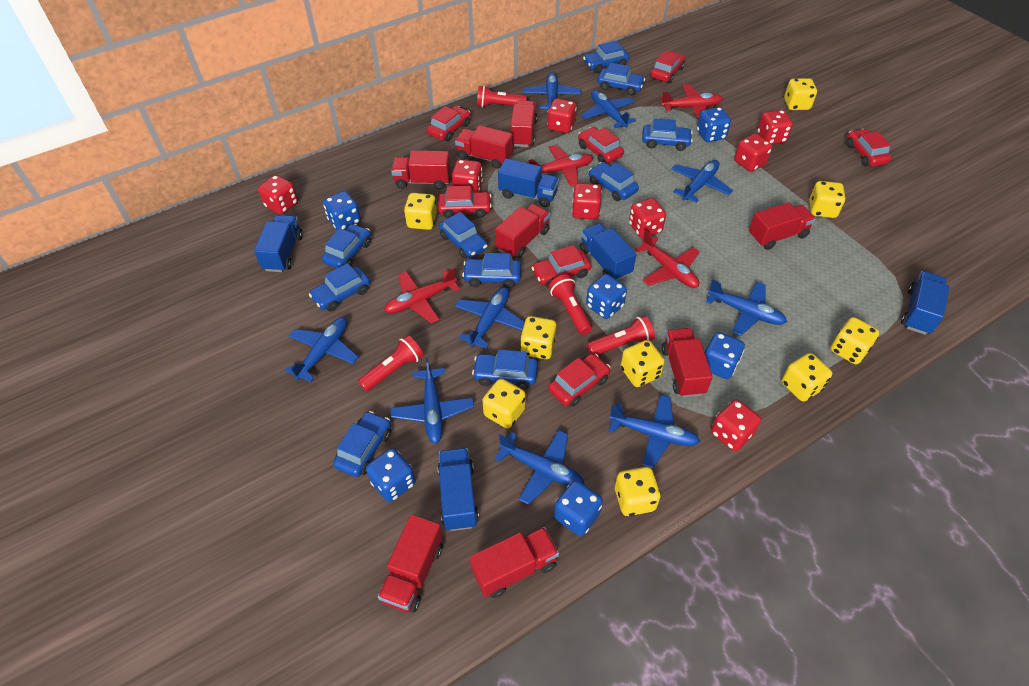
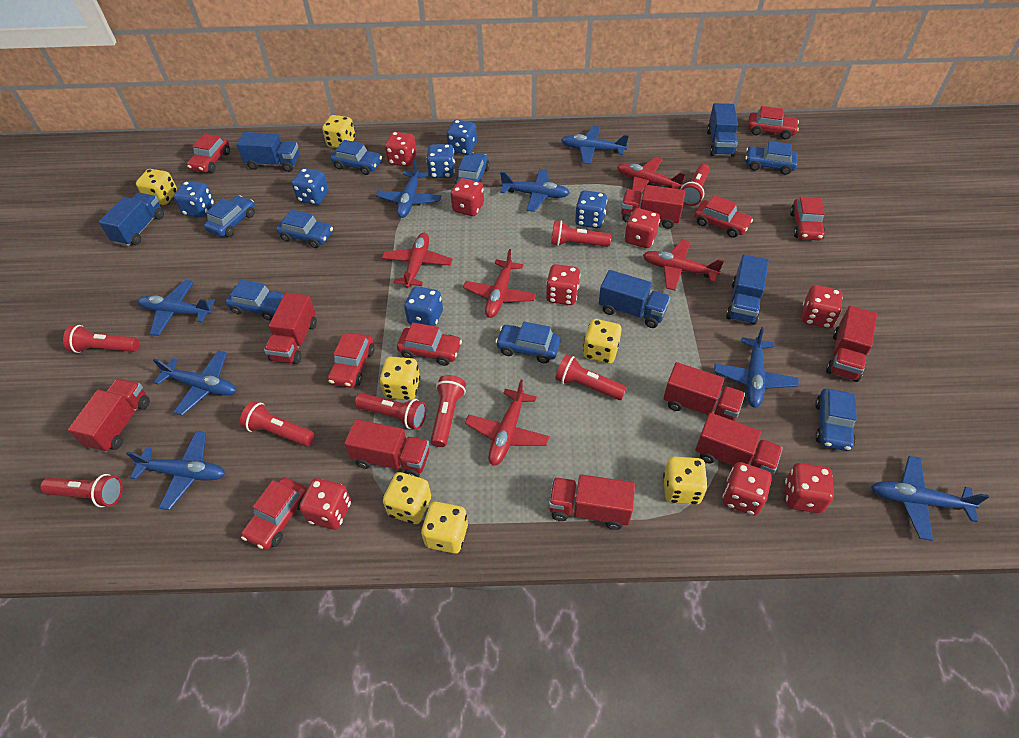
blue car: [309,263,370,312] [322,224,371,268] [333,411,391,477] [439,212,488,259] [462,253,521,288] [472,350,538,390] [583,41,629,73] [589,162,639,201] [597,63,645,95] [642,118,693,151] = 10 -> [204,196,255,237] [225,280,284,320] [276,209,333,248] [331,140,382,175] [455,152,490,184] [495,322,561,363] [745,141,798,175] [815,389,857,451] = 8
blue plane: [285,317,359,382] [390,358,474,444] [455,287,524,349] [495,430,585,505] [523,72,581,109] [581,90,636,128] [609,395,700,469] [671,160,733,203] [706,279,787,336] = 9 -> [126,431,225,510] [138,280,215,336] [153,350,236,416] [376,159,441,218] [500,169,570,212] [561,126,629,164] [714,327,798,408] [871,456,989,541] = 8
red flashlight: [358,335,423,392] [477,85,527,108] [549,274,592,335] [587,315,655,355] = 4 -> [40,474,123,507] [63,325,139,353] [240,401,315,446] [355,393,426,430] [431,375,466,447] [551,220,612,247] [555,354,627,400] [681,164,710,206] = 8
red plane: [384,268,460,324] [527,145,593,187] [635,230,700,288] [661,84,723,120] = 4 -> [382,233,452,288] [463,249,536,318] [465,380,549,466] [617,157,685,193] [643,240,724,290] = 5
yellow dice: [404,193,437,230] [483,379,526,428] [520,316,557,359] [615,467,661,516] [620,340,665,387] [782,353,832,402] [784,78,817,110] [809,181,846,218] [831,317,879,364] = 9 -> [136,169,177,205] [322,115,355,148] [379,357,420,400] [383,472,431,524] [421,502,468,554] [583,319,622,364] [663,456,708,505] = 7

